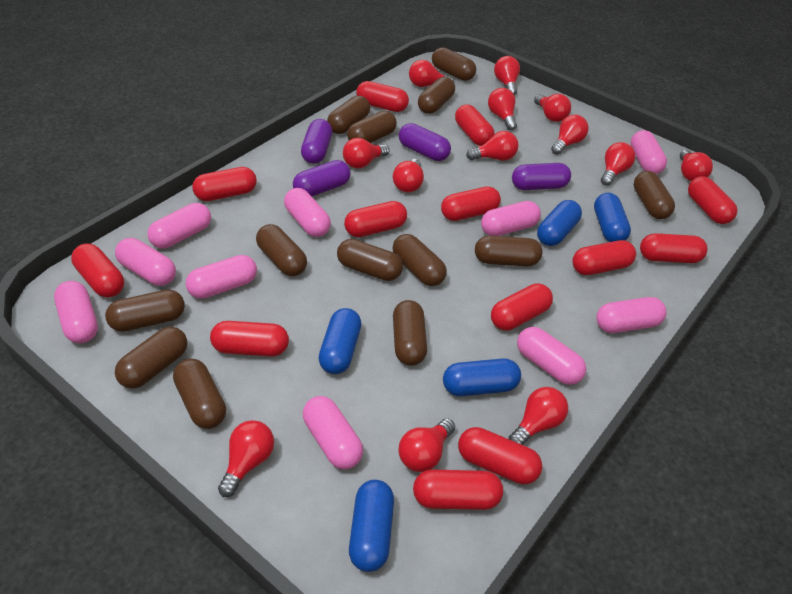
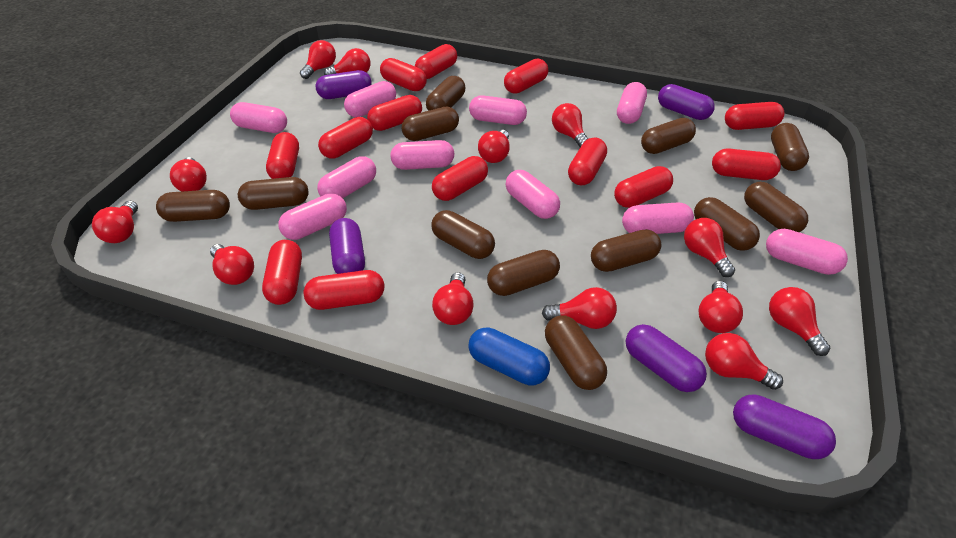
blue capsule: [318,308,361,374] [349,480,394,572] [443,358,521,396] [537,200,582,246] [594,193,631,242] = 5 -> [468,327,550,386] = 1
brown capsule: [105,290,185,332] [115,327,187,389] [173,359,226,429] [256,224,307,276] [327,96,370,134] [337,239,403,281] [347,111,397,143] [393,234,447,286] [393,300,427,366] [418,77,455,114] [432,47,476,81] [475,235,543,266] [634,171,675,219] = 13 -> [156,190,230,222] [238,177,308,210] [401,107,459,141] [426,76,465,111] [431,210,495,259] [487,250,560,296] [545,316,607,390] [591,229,661,272] [641,118,696,154] [694,197,760,251] [744,182,808,232] [771,123,809,171] = 12
purple capsule: [293,160,351,196] [301,119,332,164] [399,123,451,161] [512,163,571,190] = 4 -> [316,70,372,99] [329,218,365,274] [626,324,707,392] [658,84,715,120] [733,394,836,459] = 5

